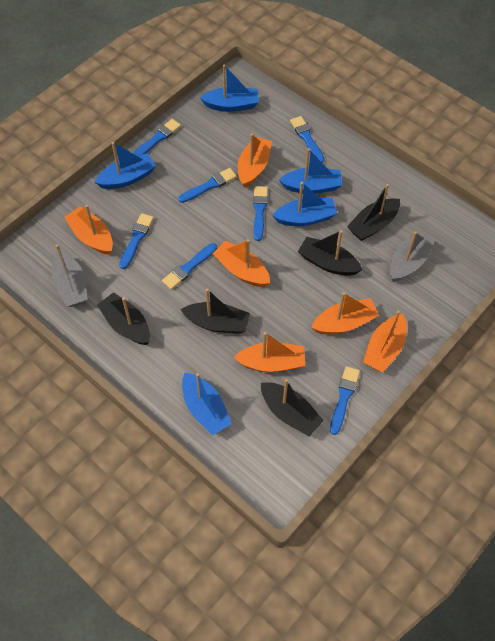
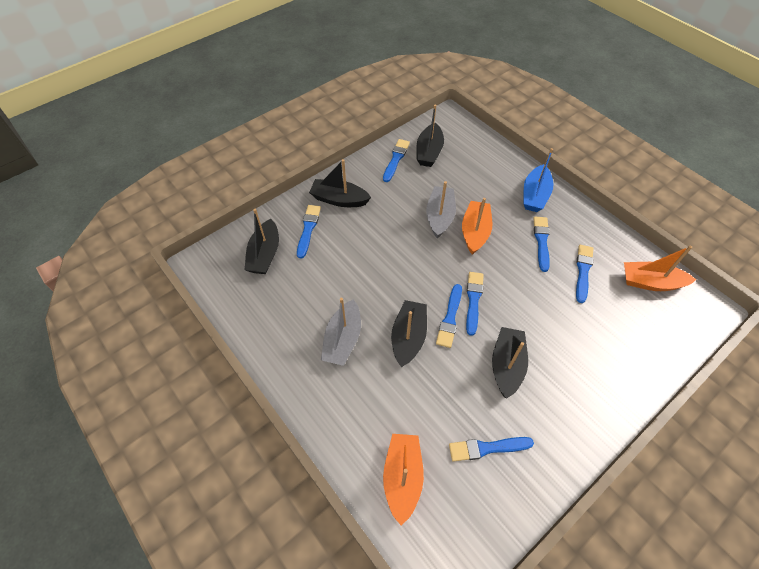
blue boat: [94,142,156,189] [182,373,232,435] [200,65,259,112] [272,182,337,226] [279,148,342,194] = 5 -> [524,148,553,212] = 1
orange boat: [64,205,113,255] [212,239,270,287] [234,332,305,372] [238,133,272,188] [311,292,379,334] [363,310,407,372] = 6 -> [383,434,424,525] [462,198,492,254] [624,246,696,291] = 3

